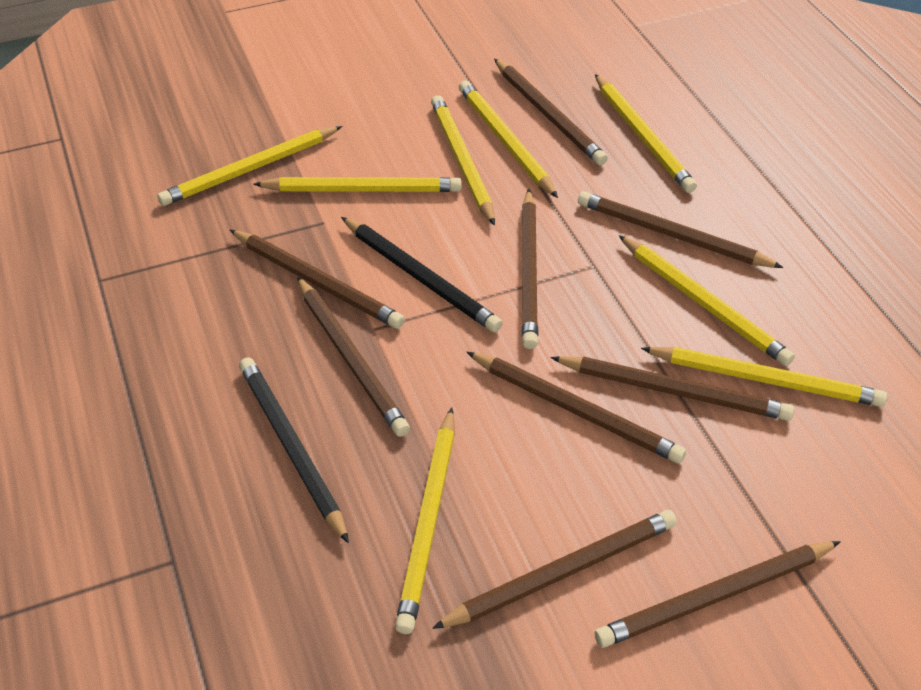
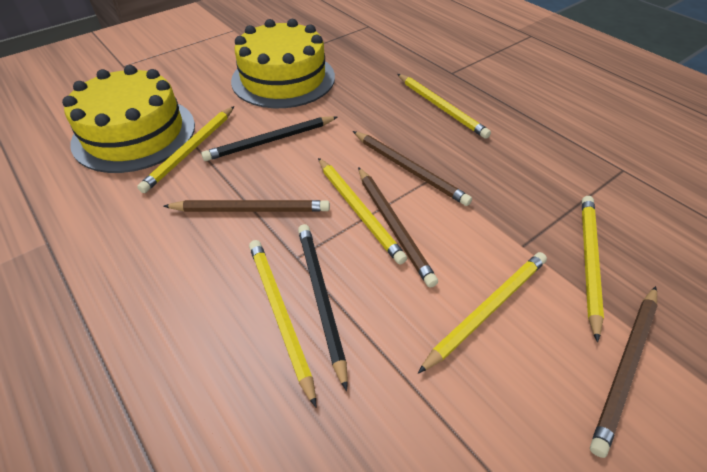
brown pencil: [230,230,405,329] [297,276,410,437] [432,510,677,629] [467,352,686,463] [494,59,608,165] [522,189,538,349] [550,356,794,421] [578,191,784,268] [595,541,841,648] = 9 -> [163,200,330,212] [353,131,472,206] [358,167,438,288] [590,286,658,458] = 4
yellow cake: none = 0 -> [62,65,195,173] [231,19,335,108] = 2
yellow pencil: [157,126,342,206] [253,177,462,192] [395,407,455,634] [431,95,495,226] [459,81,558,198] [595,74,697,193] [618,235,795,366] [641,347,887,407] = 8 -> [137,106,234,193] [249,240,316,407] [318,158,407,265] [398,74,491,139] [418,252,547,374] [582,196,604,342] = 6

